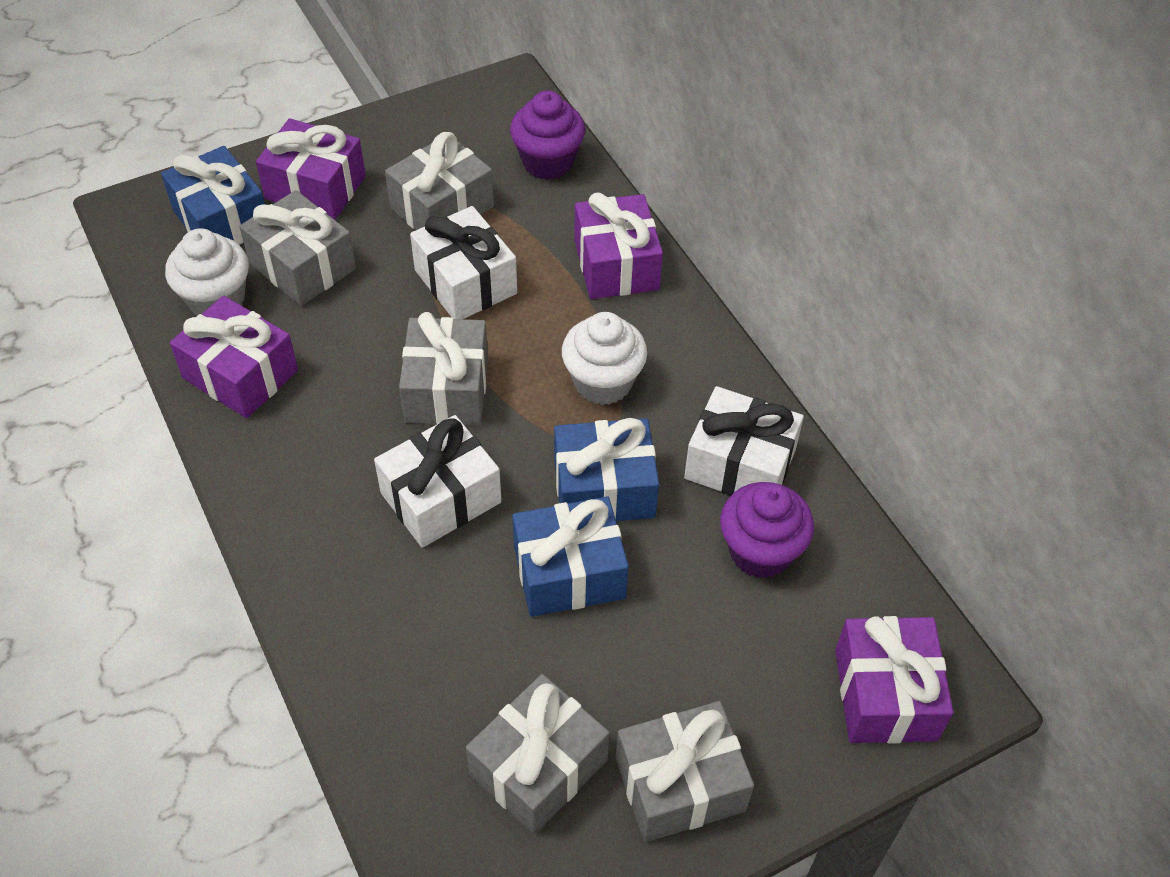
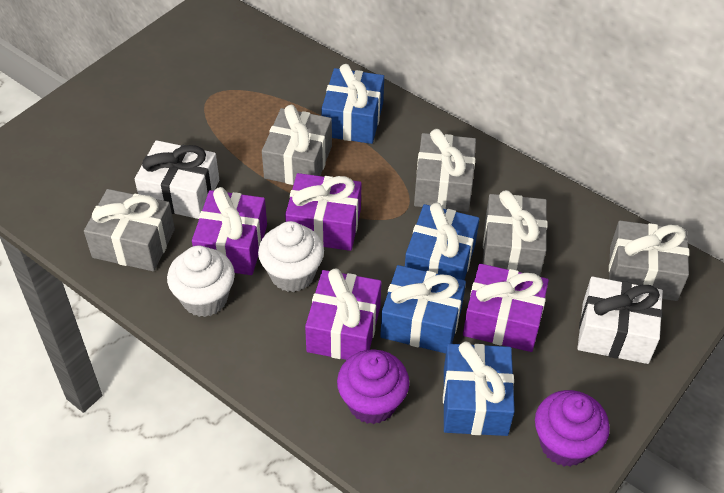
blue gift: [161,146,265,245] [512,496,629,617] [554,418,659,521] = 3 -> [321,64,384,144] [380,265,466,354] [405,203,479,280] [443,342,515,436] = 4
white gift: [374,415,502,548] [410,206,517,319] [684,386,804,496] = 3 -> [135,140,219,219] [577,276,663,364] = 2

